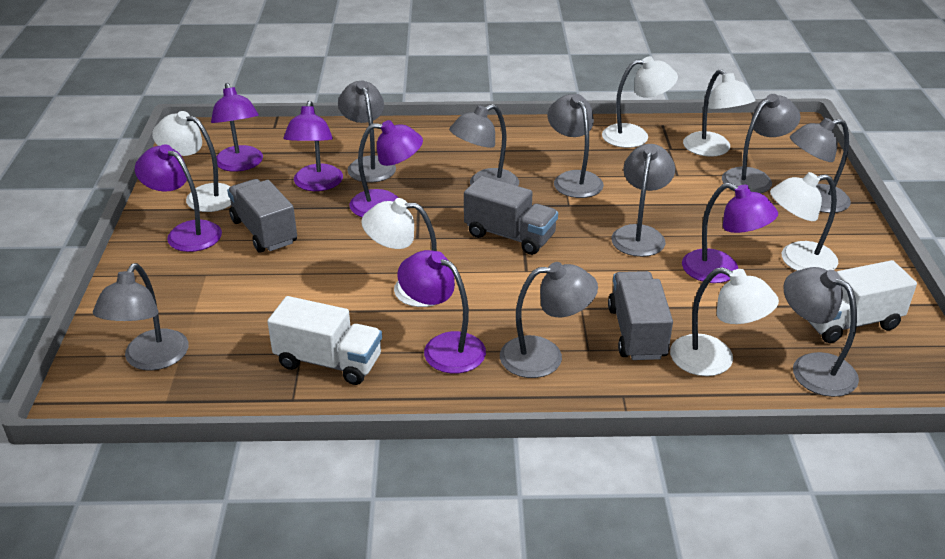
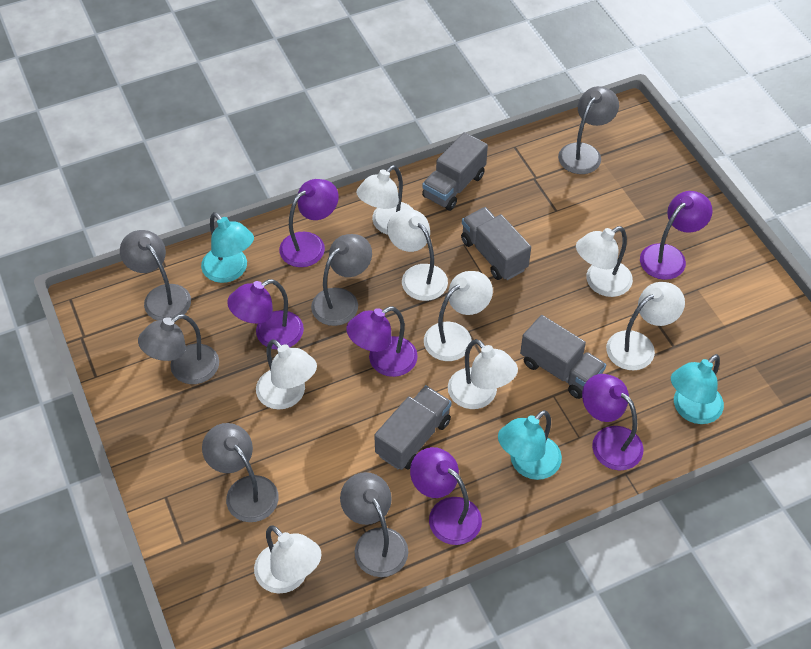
grey lamp: [93,263,188,371] [338,80,396,183] [449,104,519,186] [500,262,598,378] [548,94,604,198] [611,144,675,257] [722,94,801,193] [783,267,859,397] [790,118,851,213] = 9 -> [120,230,191,321] [138,314,219,384] [202,423,279,522] [311,234,372,326] [340,472,408,577] [558,86,619,174] = 6
grey truck: [227,179,297,253] [464,176,558,255] [608,271,673,360] = 3 -> [374,385,451,470] [422,132,488,211] [461,207,531,280] [520,315,606,399] = 4
turquoise lamp: none = 0 -> [201,212,254,283] [498,410,562,480] [671,354,724,424] = 3
white lamp: [152,111,231,212] [361,198,437,307] [602,56,678,148] [670,267,779,376] [683,69,755,157] [770,172,838,271] = 6 -> [254,525,322,594] [256,339,317,410] [356,165,414,235] [387,209,448,301] [424,271,493,361] [448,339,518,409] [576,226,633,297] [606,282,685,370] = 8
white truck: [267,296,382,385] [807,260,917,343] = 2 -> none = 0

